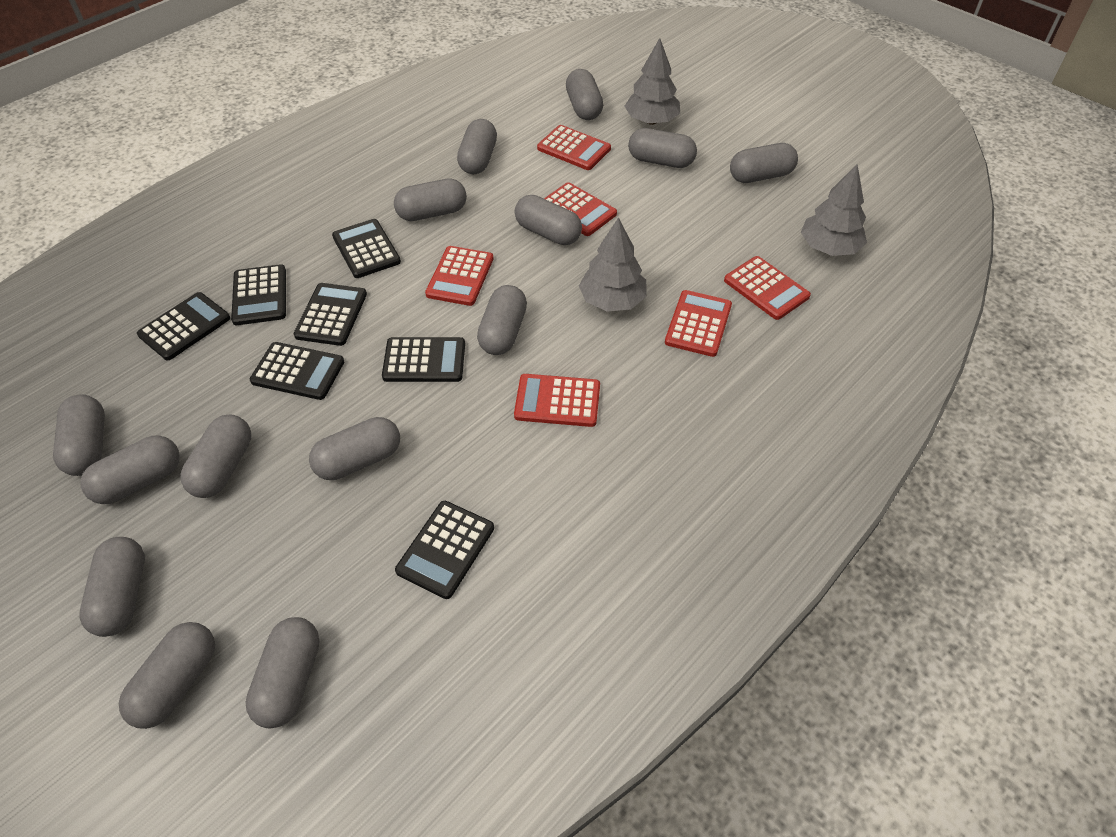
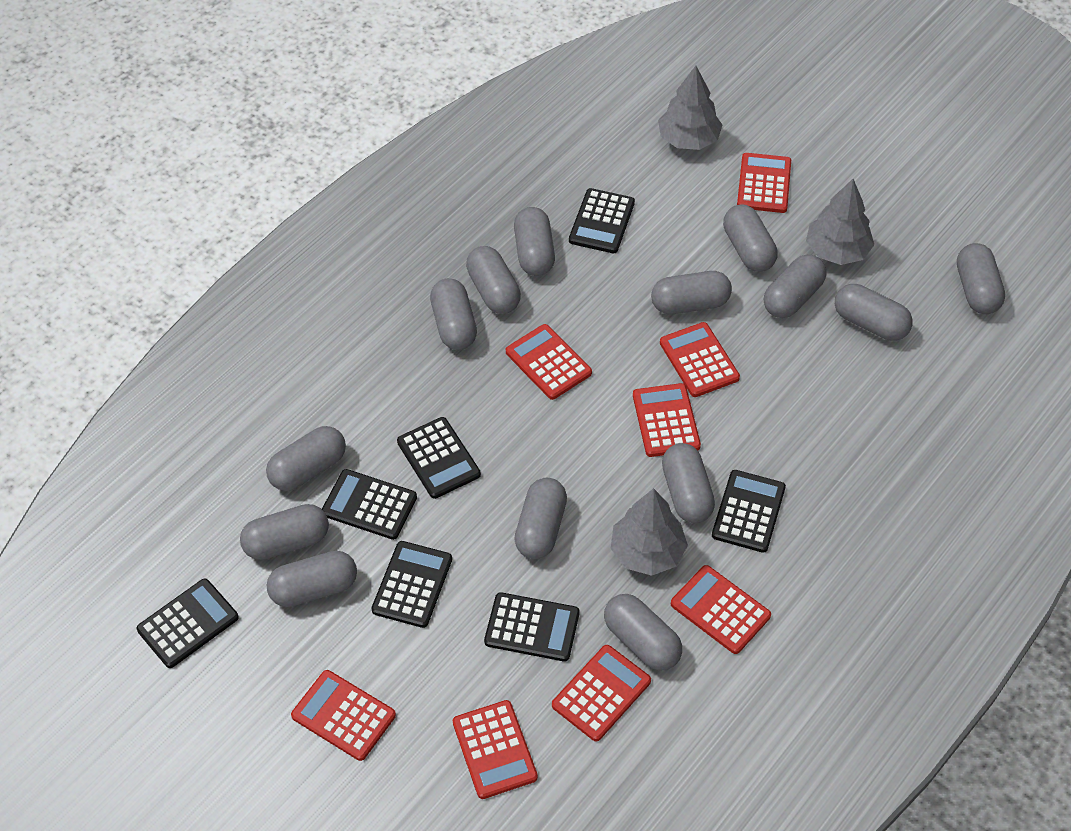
red calculator: [425,246,494,306] [514,374,600,427] [537,125,611,170] [544,182,617,236] [665,290,732,357] [724,256,811,320] = 6 -> [291,670,396,761] [453,700,538,799] [506,324,592,400] [552,645,651,741] [633,383,701,457] [660,322,740,397] [671,565,771,654] [737,153,791,213] = 8

